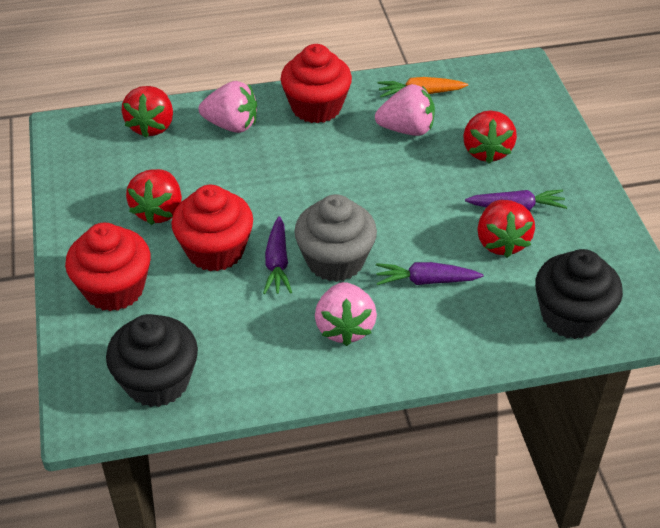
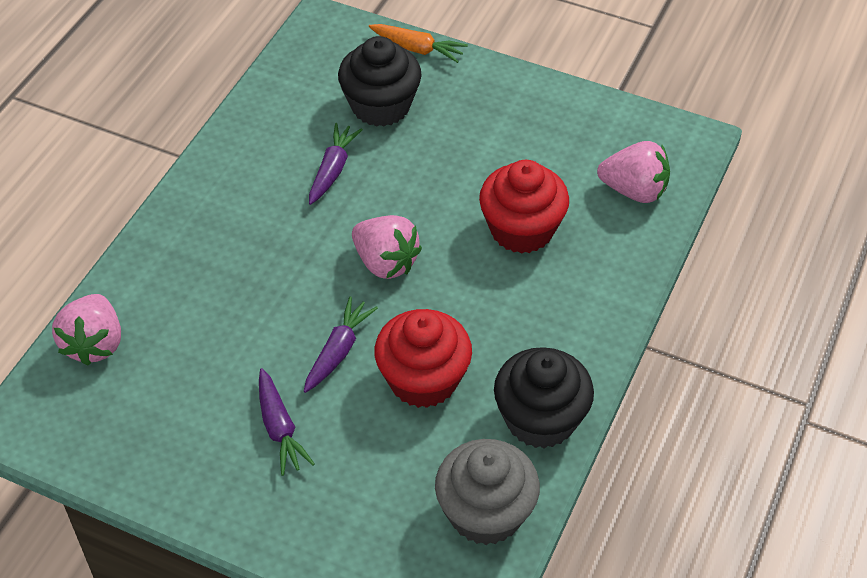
red cupcake: [65,223,150,311] [171,185,253,271] [281,44,352,123] = 3 -> [374,309,472,408] [479,160,569,254] = 2
red strawberry: [122,86,173,138] [126,169,182,225] [463,110,517,164] [477,200,535,258] = 4 -> none = 0

